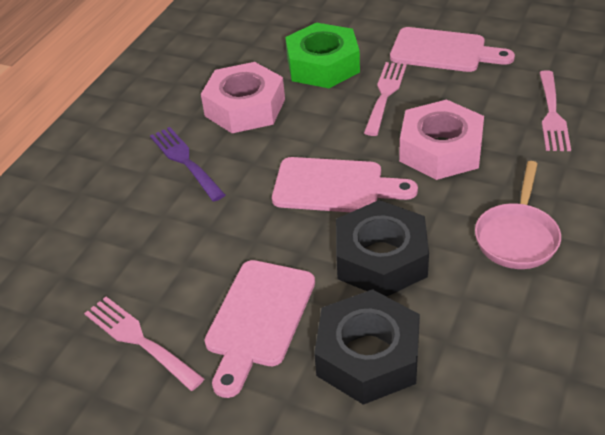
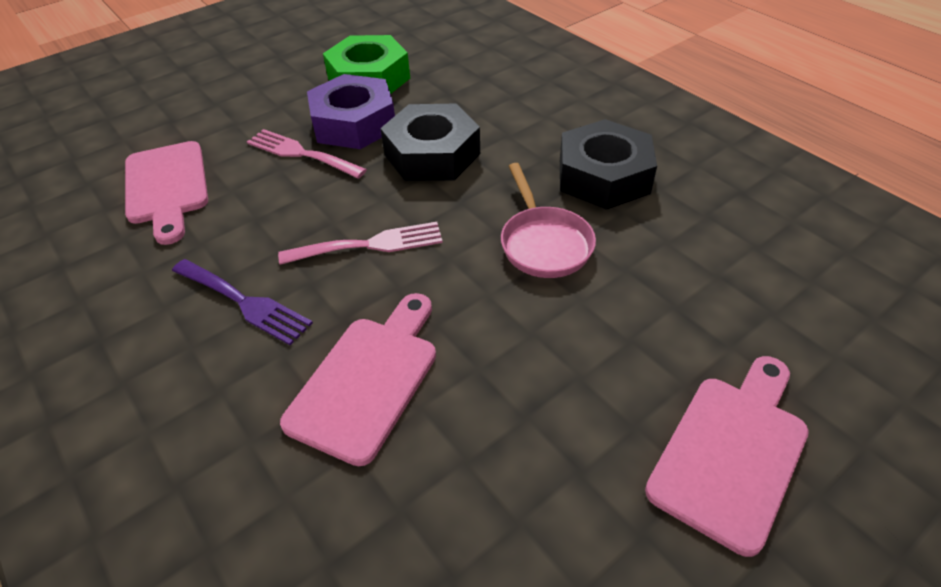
pink fork: [84,297,204,391] [364,62,407,136] [539,70,571,151] = 3 -> [247,129,367,179] [278,222,443,265] = 2
pink nut: [201,62,285,133] [399,99,484,180] = 2 -> none = 0
purple nut: none = 0 -> [307,74,395,149] = 1

